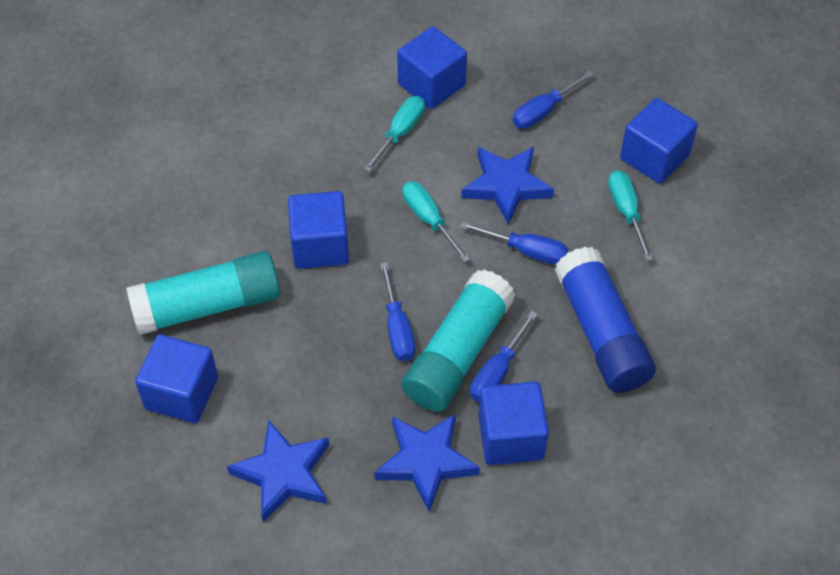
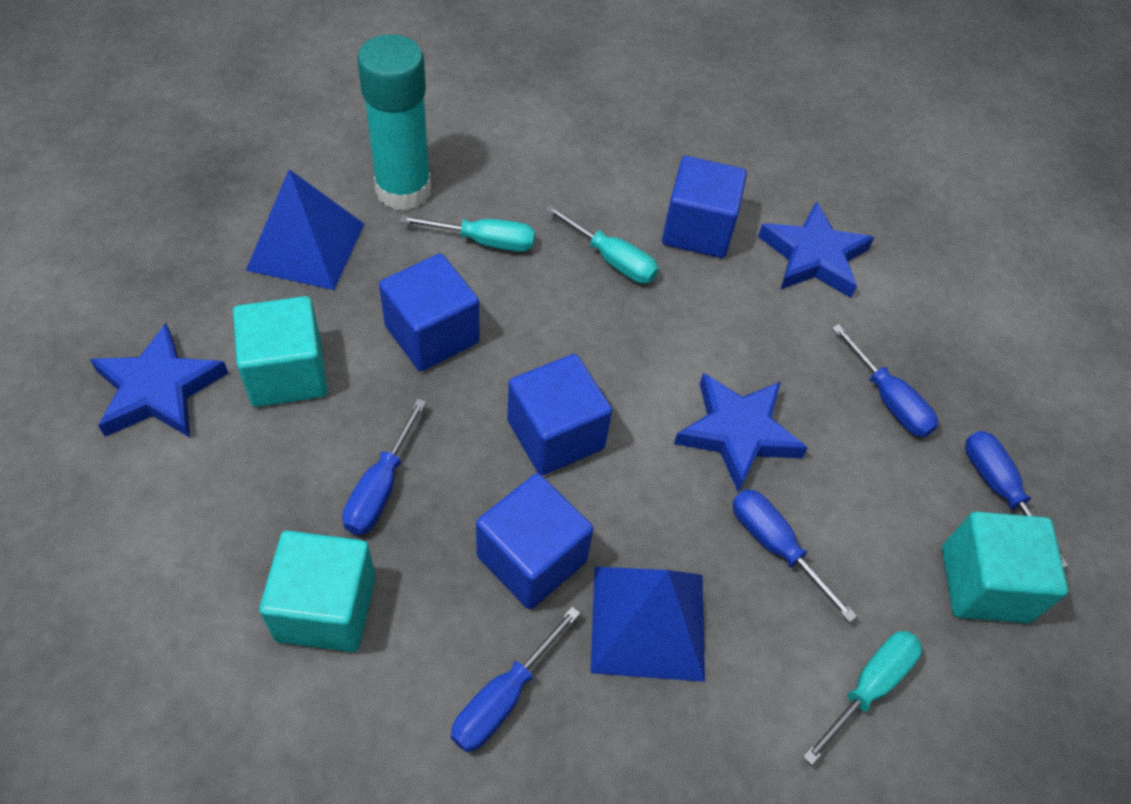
blue cube: [135,334,218,423] [288,191,349,269] [397,26,467,109] [478,381,549,465] [620,98,698,184] = 5 -> [379,254,480,371] [476,473,594,609] [507,354,612,475] [662,156,747,258] = 4
blue glue stick: [554,247,656,393] = 1 -> none = 0
blue pyramid: none = 0 -> [246,169,364,290] [590,567,705,682] = 2
blue screwdriver: [380,262,415,361] [460,222,568,265] [470,311,538,402] [513,70,594,129] = 4 -> [343,399,426,535] [451,607,580,752] [733,489,857,623] [832,324,938,437] [965,431,1068,568] = 5
turquoise cube: none = 0 -> [233,296,328,407] [259,531,376,652] [942,511,1068,623] = 3
turquoise glue stick: [126,251,280,335] [402,270,516,412] = 2 -> [357,34,431,211] = 1

